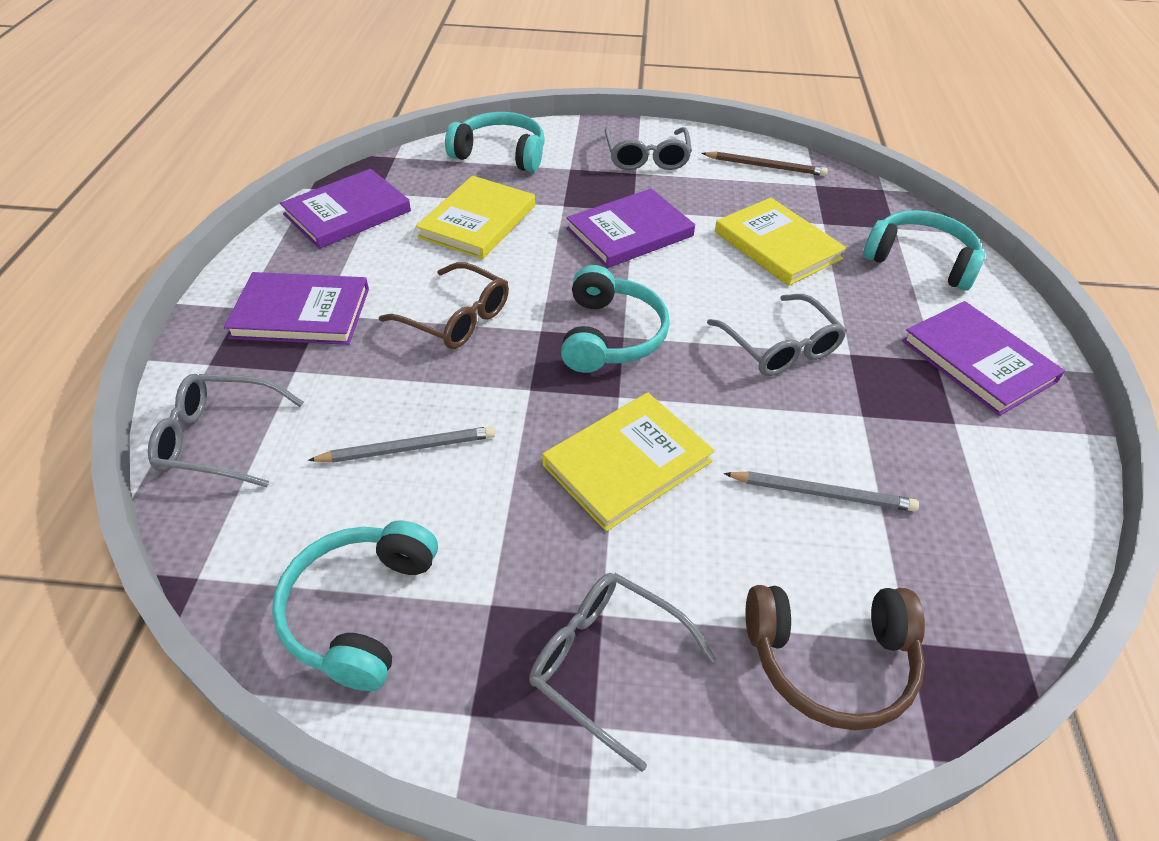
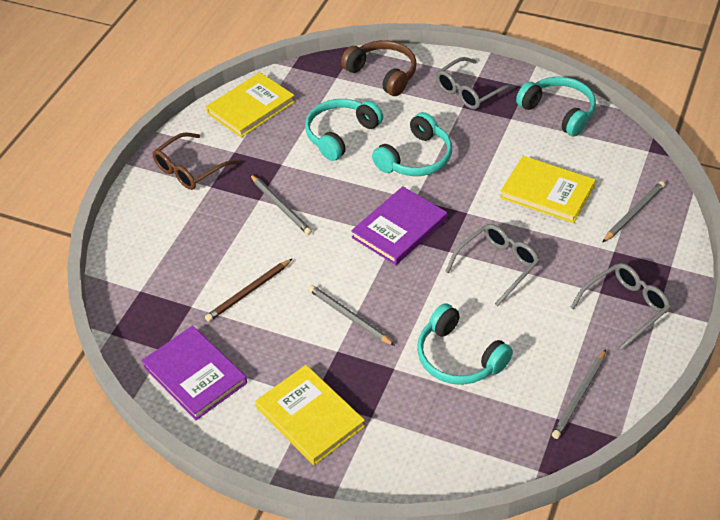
grey glasses: [148,374,304,487] [529,573,716,772] [605,127,692,170] [707,294,847,376] = 4 -> [436,57,516,109] [445,224,540,306] [570,263,671,350] = 3
grey pencil: [308,426,495,463] [724,471,919,512] = 2 -> [250,174,312,235] [308,285,395,346] [552,349,606,439] [602,181,665,243] = 4
purple book: [224,272,369,345] [280,169,411,249] [566,189,695,268] [902,301,1065,416] = 4 -> [142,326,247,420] [351,186,447,265] = 2

